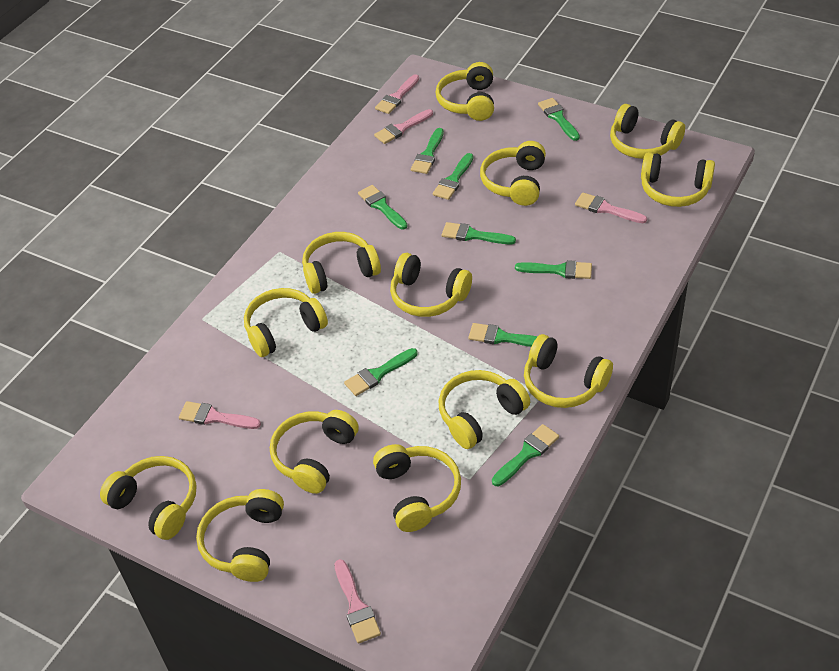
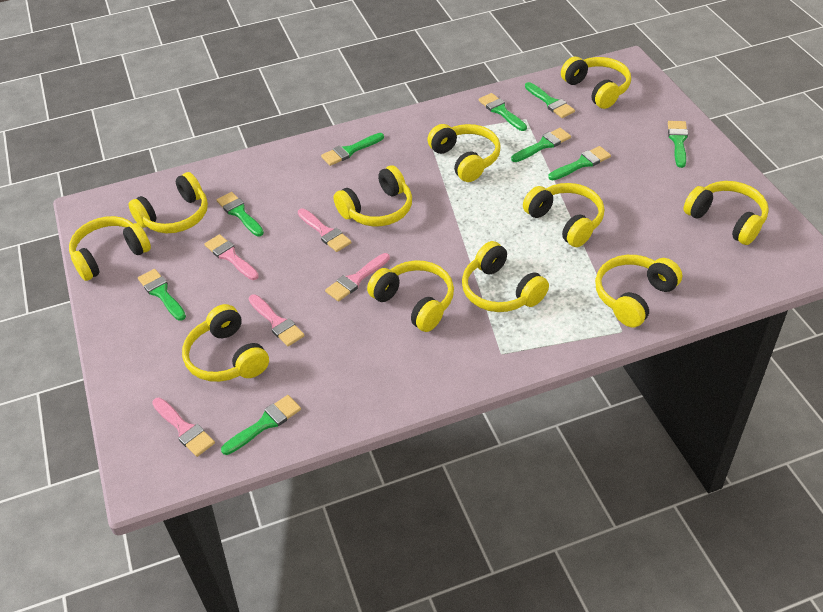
yellow headphones: [100,456,197,540] [196,489,284,582] [244,288,328,357] [270,410,359,494] [302,232,381,294] [373,444,461,532] [390,253,472,317] [435,62,494,121] [439,370,530,449] [480,141,546,206] [524,334,613,408] [610,104,685,159] [641,152,715,207] = 13 -> [69,216,151,281] [129,172,208,233] [182,304,269,382] [333,165,412,226] [367,260,454,332] [427,124,501,182] [462,241,549,312] [523,183,604,247] [561,57,631,109] [595,255,682,327] [683,181,769,245] = 11

